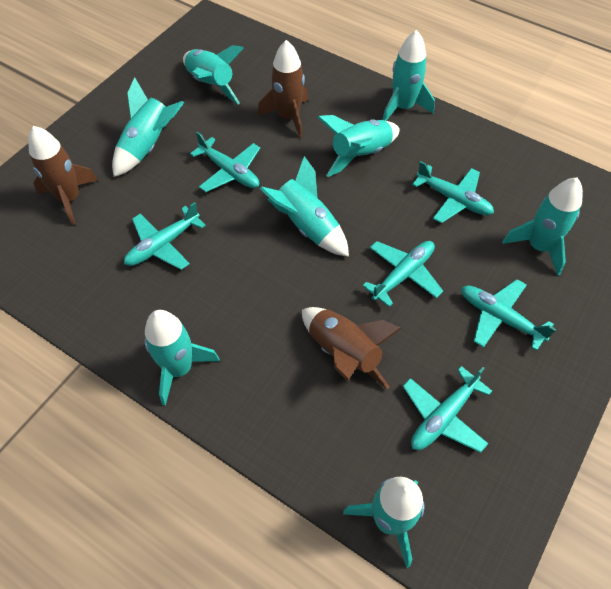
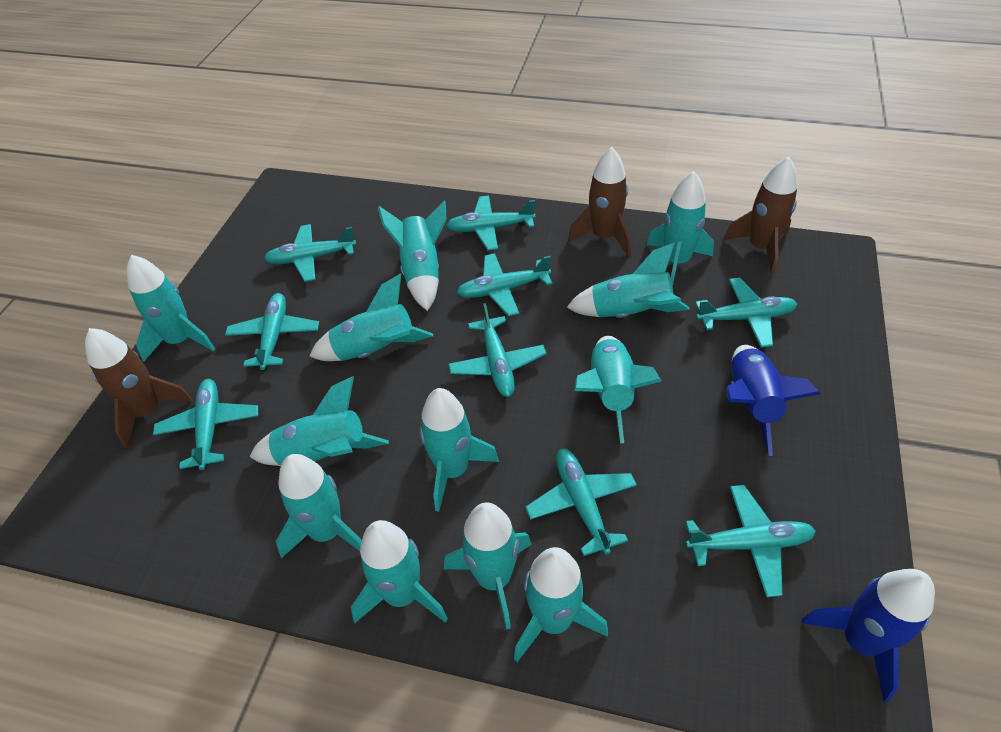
blue rocket: none = 0 -> [726,345,820,456] [802,569,935,702] = 2
turquoise plane: [124,202,206,270] [190,132,260,192] [362,241,443,307] [402,366,492,453] [412,161,494,224] [461,279,556,351] = 6 -> [153,379,258,470] [225,293,319,370] [264,224,356,282] [446,196,536,250] [448,303,547,397] [457,253,553,316] [525,449,637,556] [686,485,816,597] [695,278,797,348] = 9
turquoise rocket: [112,77,184,177] [145,310,220,406] [183,45,244,105] [260,156,349,257] [317,115,400,177] [343,477,424,568] [383,30,435,121] [502,177,583,276] = 8 -> [127,255,215,362] [249,376,389,466] [276,454,362,558] [309,274,433,361] [351,520,448,623] [378,201,446,311] [419,388,499,512] [444,502,531,630] [514,547,608,662] [566,242,690,318] [574,336,662,443] [647,171,714,287] = 12

